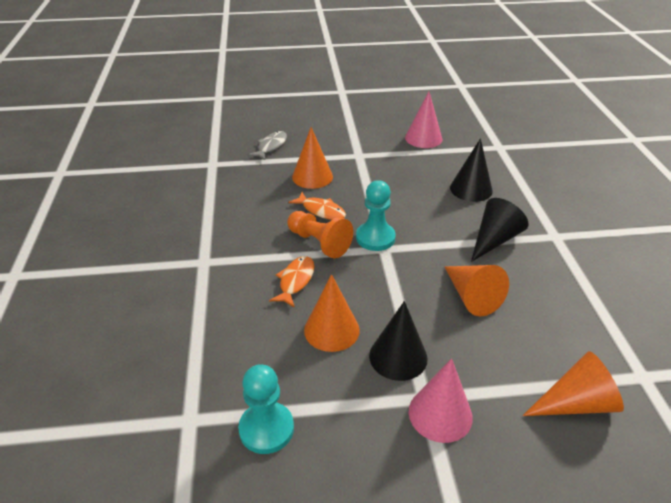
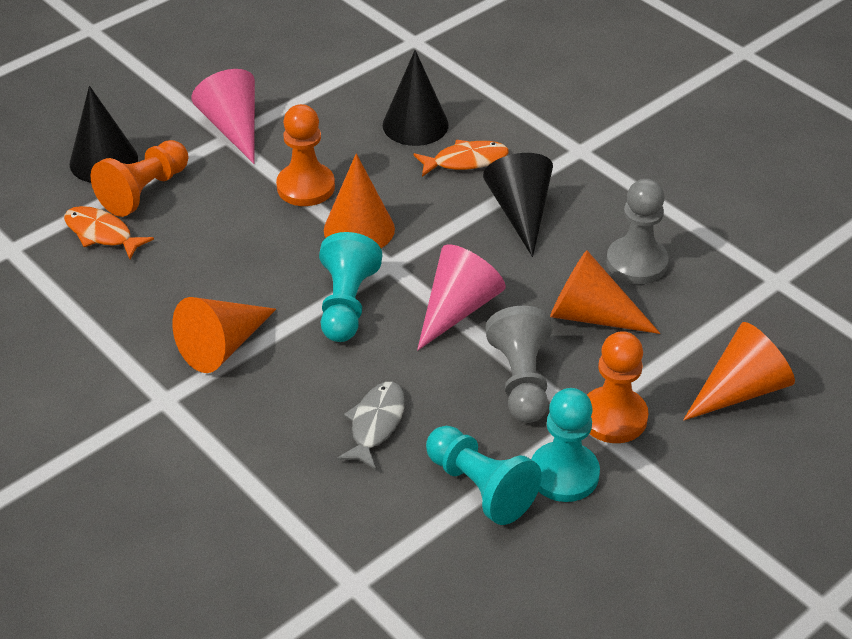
grey pawn: none = 0 -> [485,306,552,423] [606,179,669,284] = 2
orange pawn: [287,211,353,258] = 1 -> [91,140,188,217] [276,104,335,206] [587,331,648,443] = 3
turquoise pawn: [238,364,294,454] [356,180,396,251] = 2 -> [319,232,382,342] [426,426,542,525] [531,388,600,502] = 3

